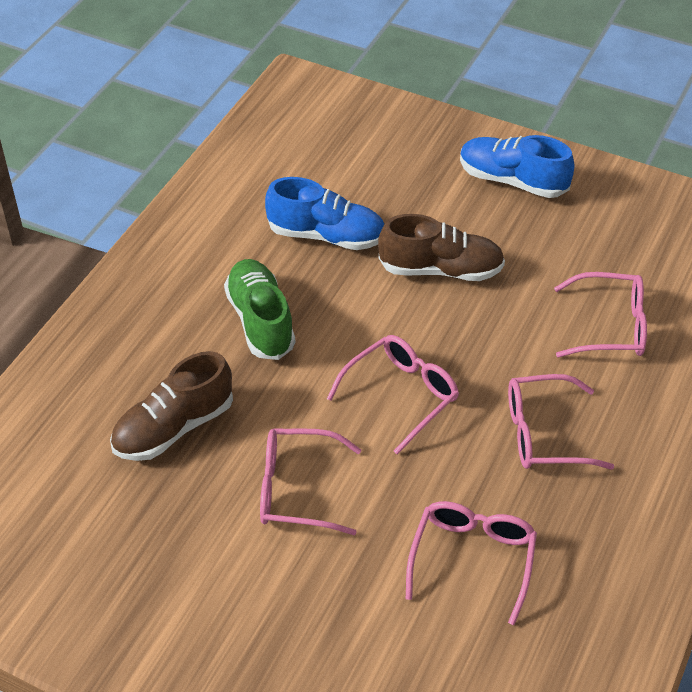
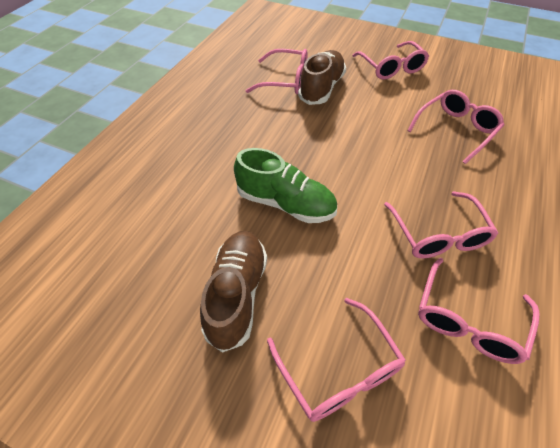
blue shoe: [265,177,384,250] [460,135,574,198] = 2 -> none = 0
pink glasses: [260,429,361,535] [327,335,459,455] [406,501,537,625] [508,374,614,469] [554,272,647,358] = 5 -> [246,49,308,94] [267,298,406,422] [352,41,429,80] [384,191,498,259] [407,90,504,164] [418,258,540,364] = 6

